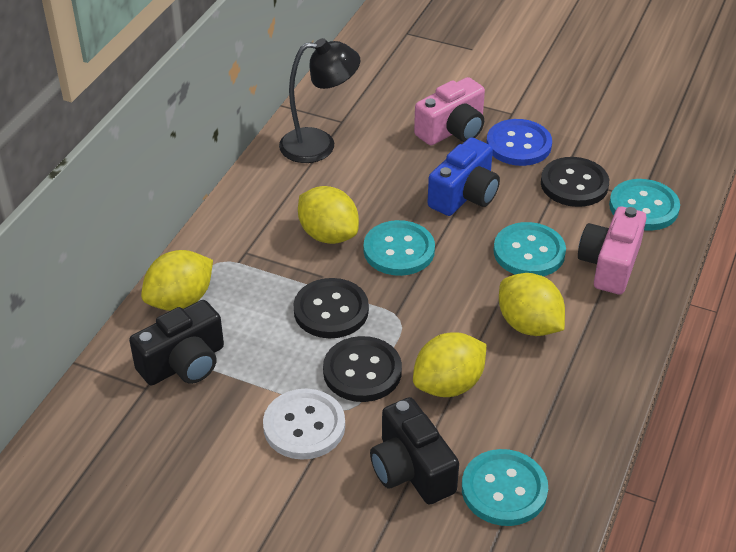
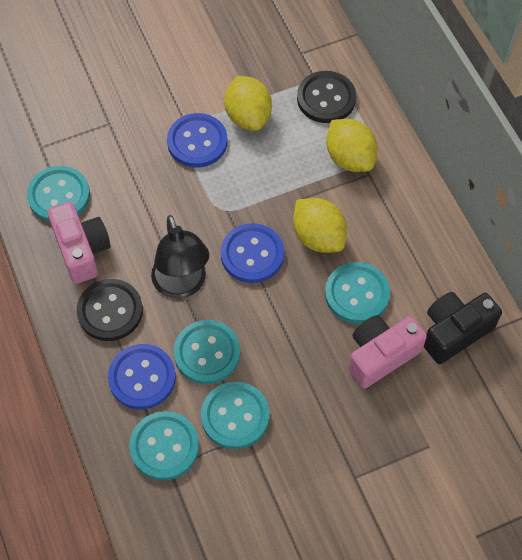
black button: [293,278,369,338] [323,336,402,402] [541,157,609,207] = 3 -> [77,279,143,341] [297,71,356,123] = 2
black camera: [129,300,224,385] [370,397,459,505] = 2 -> [424,292,502,364] = 1
blue button: [486,119,552,166] = 1 -> [108,344,176,409] [167,113,228,168] [221,223,284,283] = 3
blue camera: [428,137,500,216] = 1 -> none = 0
turquoise button: [363,220,435,276] [462,449,548,526] [494,222,566,276] [609,179,680,231] = 4 -> [27,166,90,222] [129,411,199,480] [174,320,240,384] [201,382,269,449] [325,262,390,324] = 5
white button: [263,389,345,460] = 1 -> none = 0
yellow lemon: [141,250,213,311] [298,186,359,244] [413,332,487,397] [499,273,565,336] = 4 -> [224,76,272,131] [293,198,347,253] [326,119,377,172] = 3

